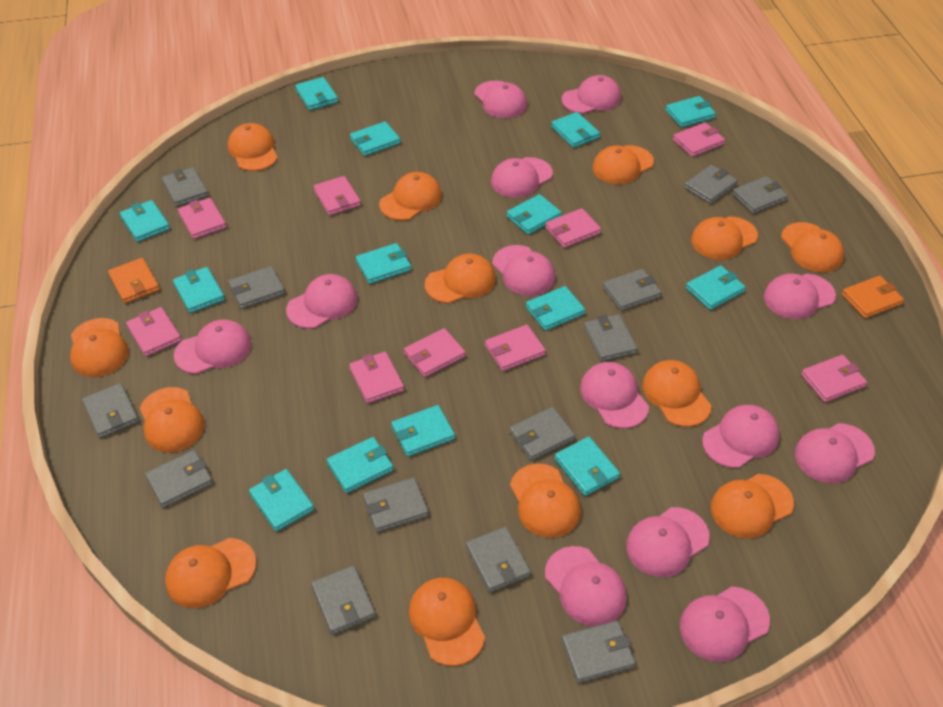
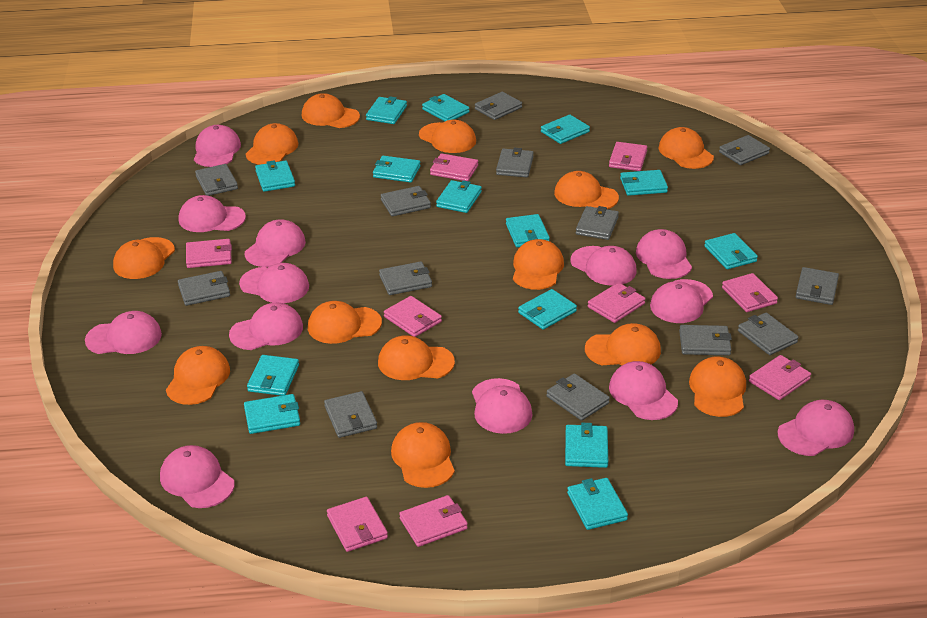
orange wallet: [108,258,160,303] [842,276,904,318] = 2 -> none = 0

